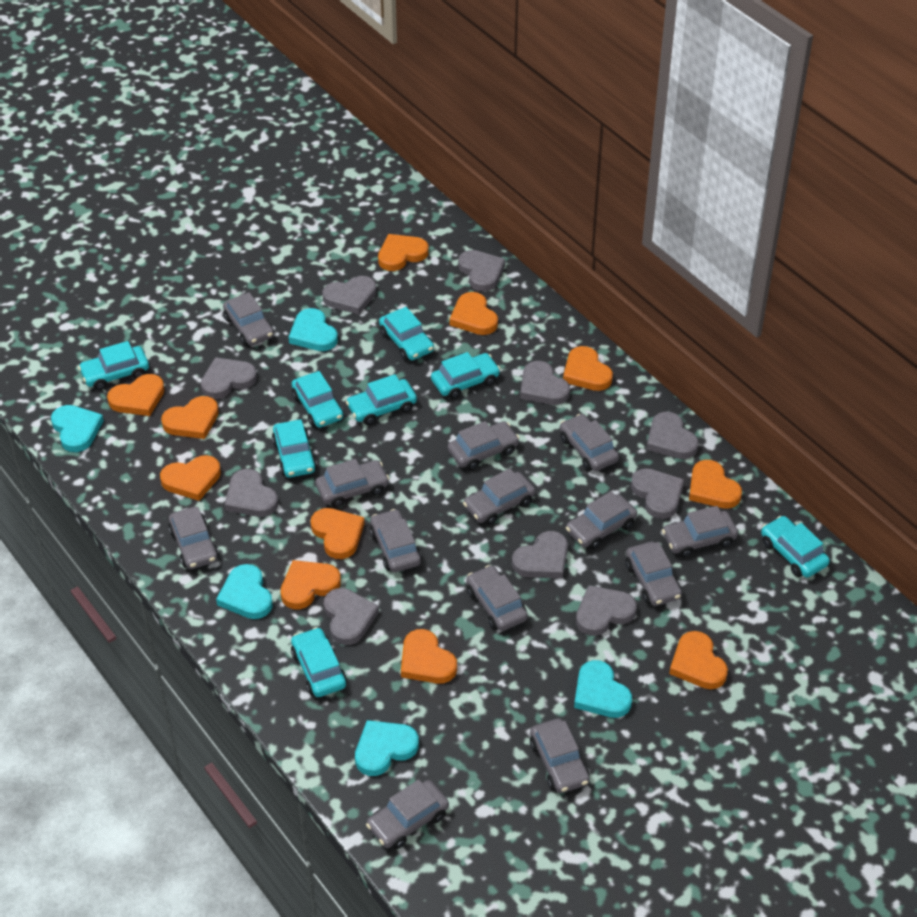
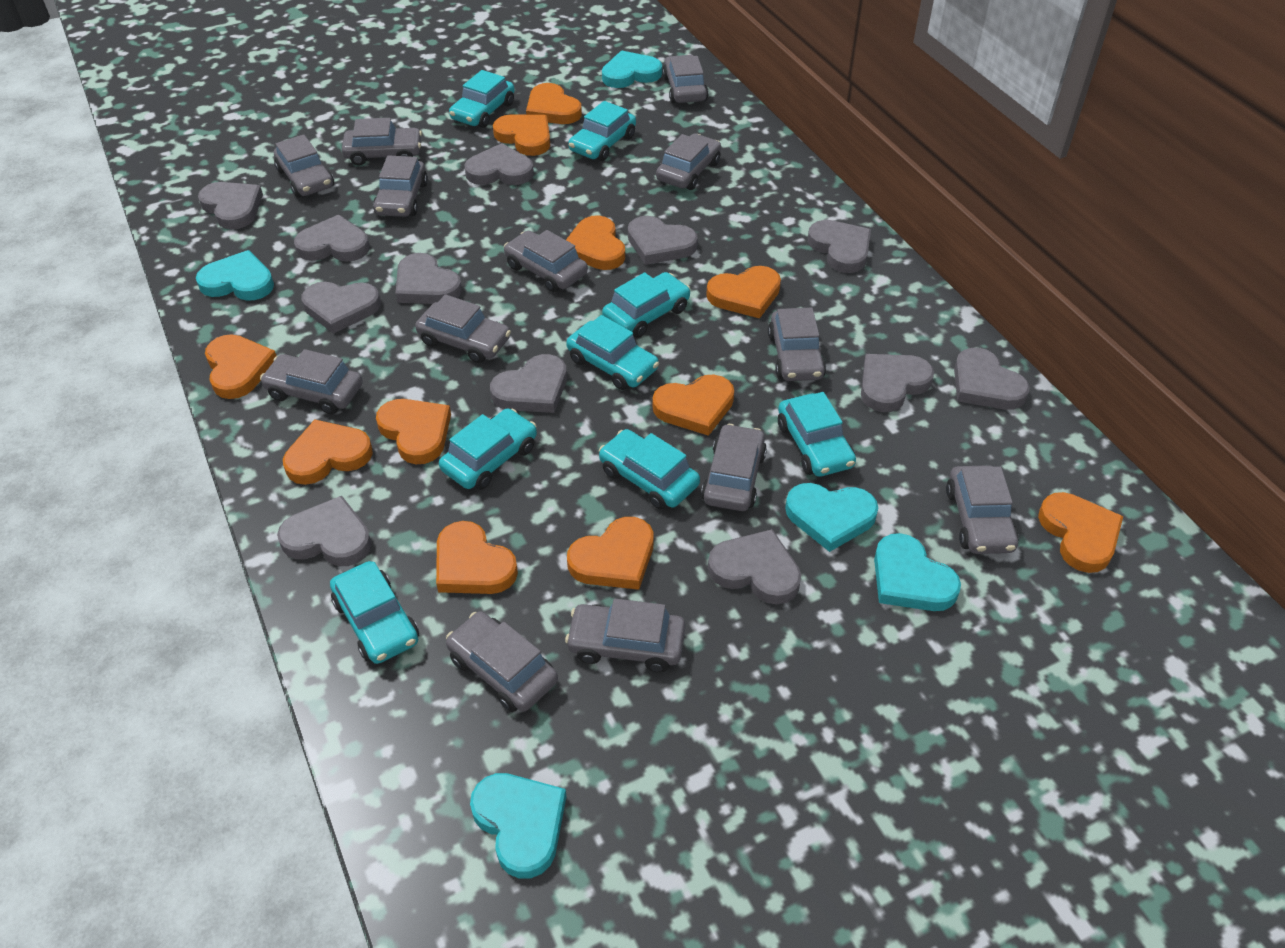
grey heart: [201,357,257,399] [225,469,278,517] [322,276,376,315] [324,588,379,645] [458,250,505,292] [512,531,568,578] [520,361,570,405] [576,585,637,636] [631,468,684,519] [646,412,699,459] = 10 -> [198,182,263,229] [277,496,372,566] [294,215,370,262] [301,282,381,334] [396,253,462,304] [464,143,534,185] [490,354,567,413] [628,216,698,265] [708,529,801,604] [808,220,871,273] [861,354,934,412] [954,348,1030,410] = 12

